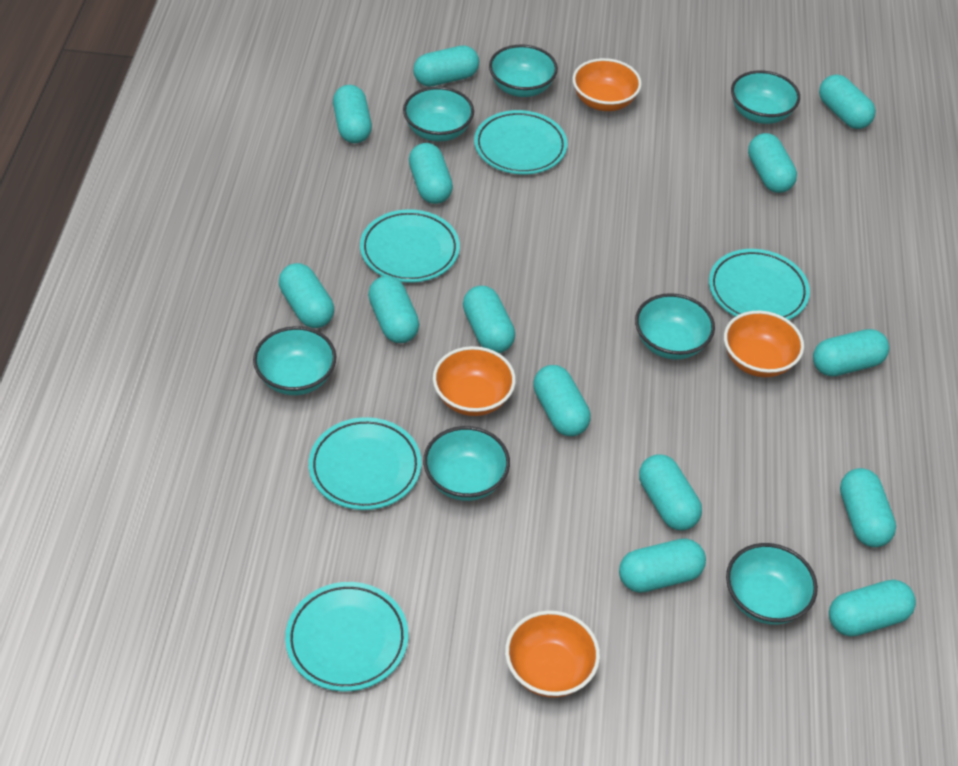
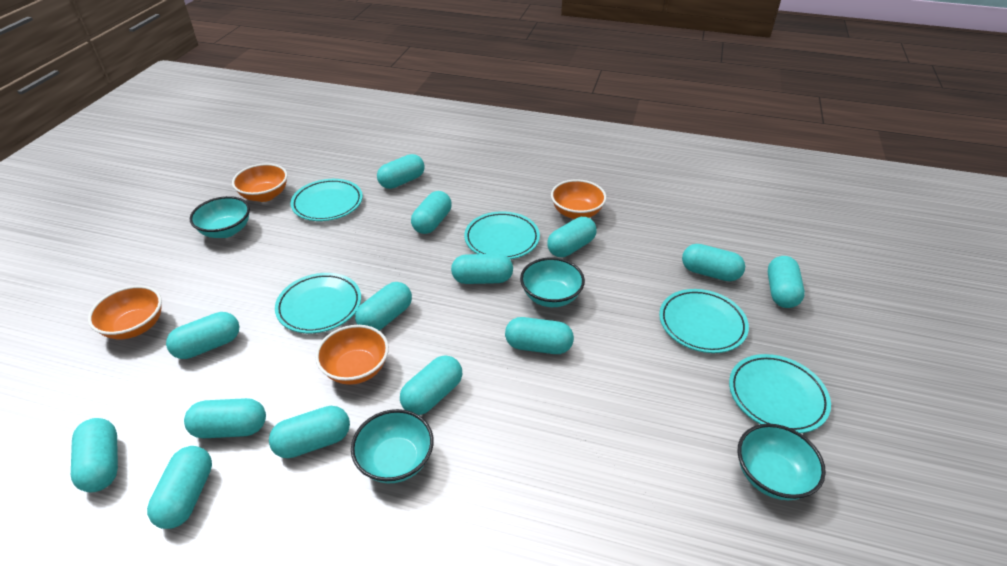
turquoise bowl: [253,326,336,395] [403,87,474,141] [423,426,510,501] [489,45,558,97] [635,293,715,360] [726,543,818,625] [731,71,800,124] = 7 -> [190,196,250,238] [351,409,434,484] [520,257,585,307] [738,424,826,500] = 4

